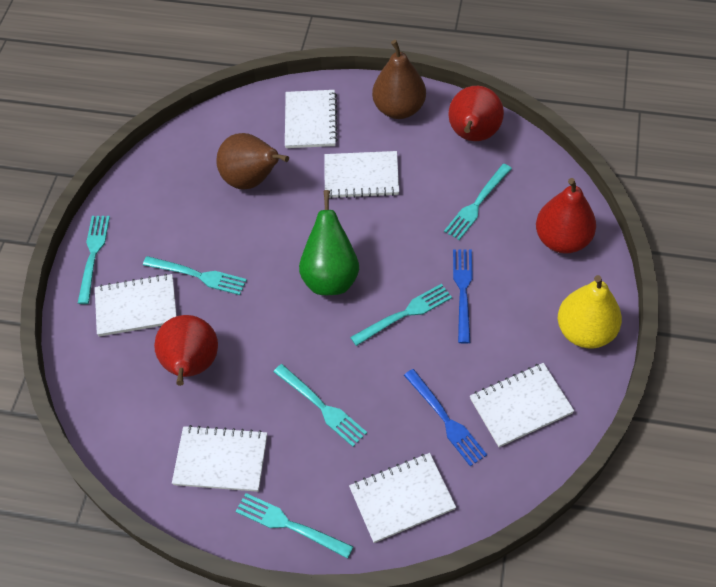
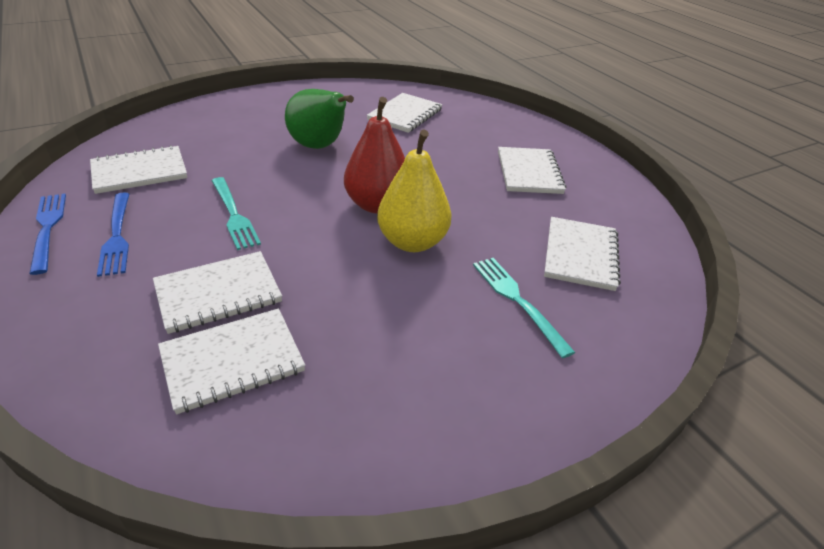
brown pear: [216,133,289,190] [372,40,426,119] = 2 -> none = 0
red pear: [154,315,218,386] [448,86,504,141] [536,178,596,254] = 3 -> [344,97,405,214] = 1
turquoise fork: [78,216,110,304] [143,256,247,295] [235,493,354,559] [274,364,367,447] [350,284,452,346] [444,164,512,240] = 6 -> [212,177,261,250] [473,258,575,358] = 2

